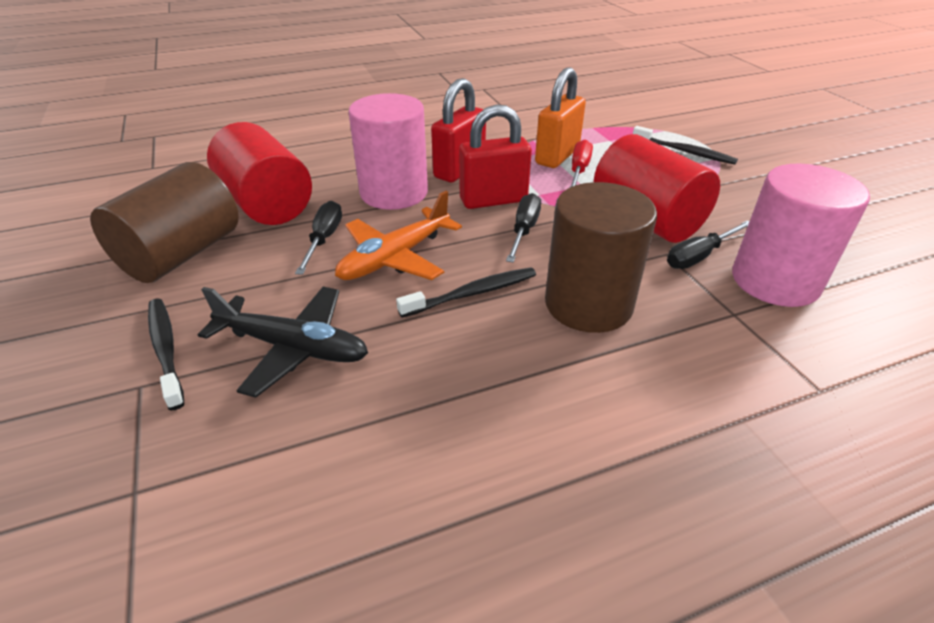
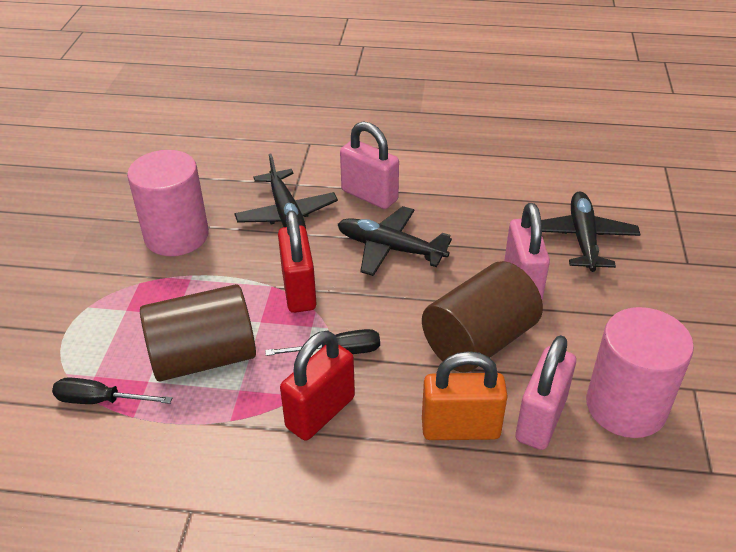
black plane: [198,287,368,398] = 1 -> [234,153,338,229] [338,206,452,276] [541,192,640,272] = 3
black screwdriver: [295,201,342,275] [506,193,541,262] [667,221,749,269] = 3 -> [52,377,172,404] [265,329,380,356] = 2
black toothbrush: [148,299,184,410] [396,267,536,318] [633,126,738,164] = 3 -> none = 0
orange plane: [335,191,462,280] = 1 -> none = 0
pink padlock: none = 0 -> [340,122,399,209] [504,203,550,300] [515,335,576,450] = 3
red cylinder: [207,122,312,225] [593,134,720,243] = 2 -> none = 0
red screwdriver: [569,140,593,188] = 1 -> none = 0

